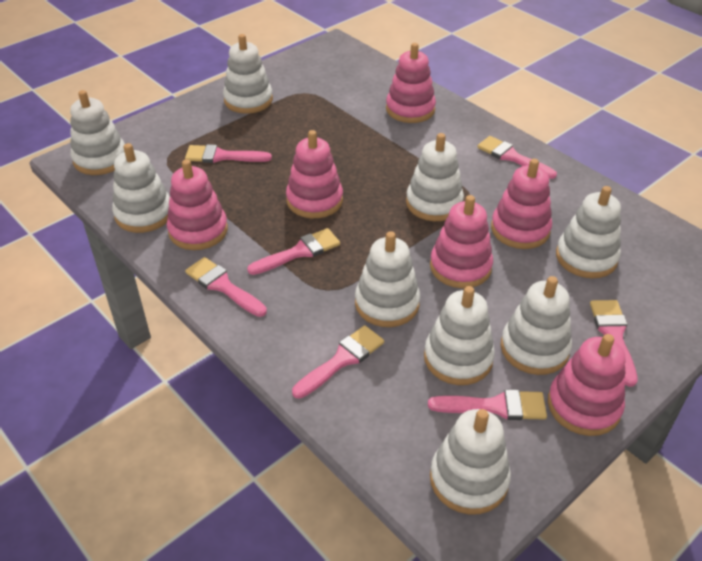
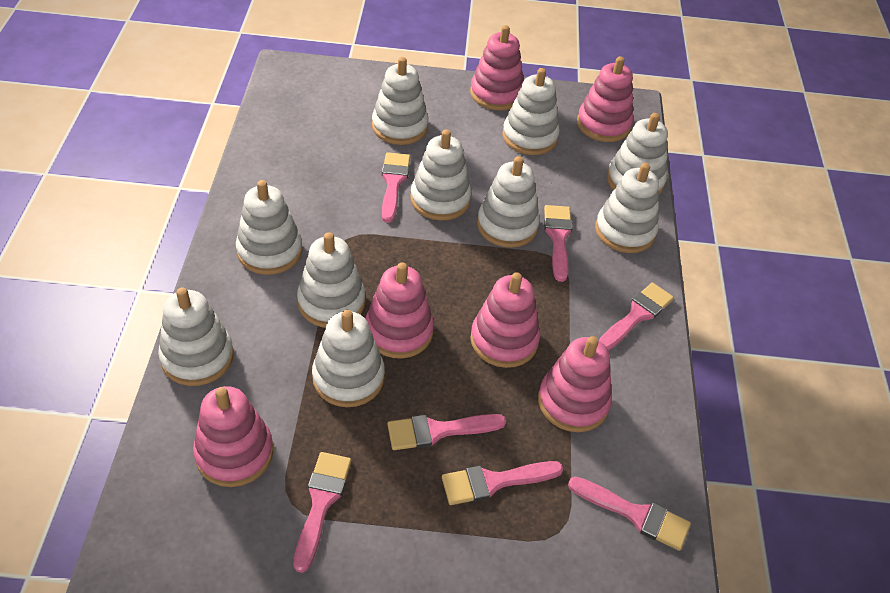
white stacking toy: [70,90,125,175] [112,143,170,233] [223,34,273,114] [355,231,420,327] [406,133,464,221] [424,286,495,385] [430,409,511,515] [501,276,572,375] [556,186,621,278] = 9 -> [158,287,234,386] [236,180,302,275] [297,232,365,328] [312,310,385,407] [372,57,428,145] [410,130,471,221] [477,156,540,248] [502,68,560,155] [595,163,659,253] [607,113,668,195] = 10

